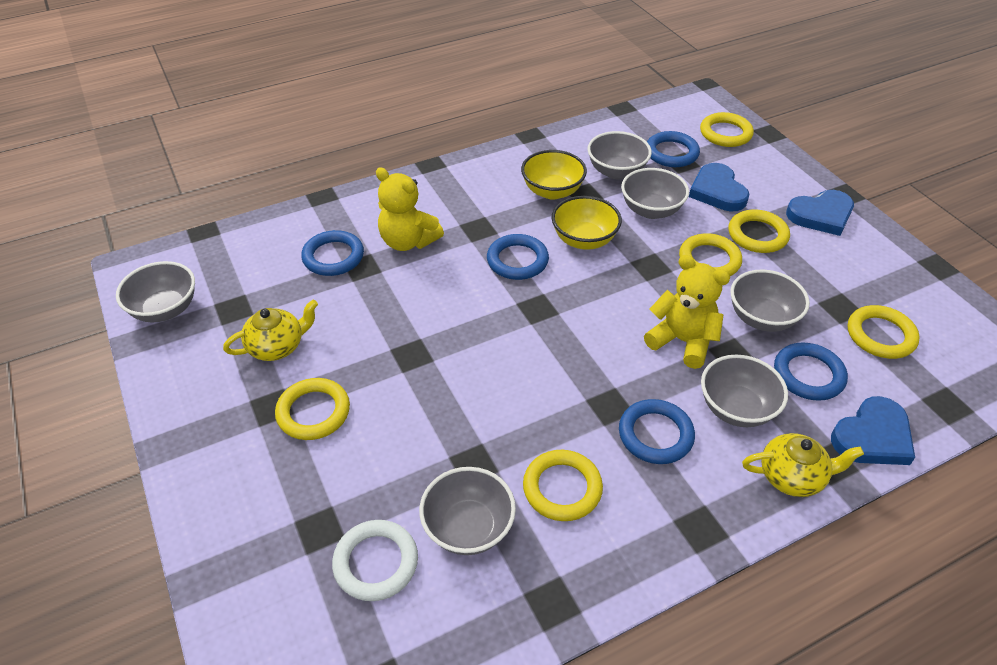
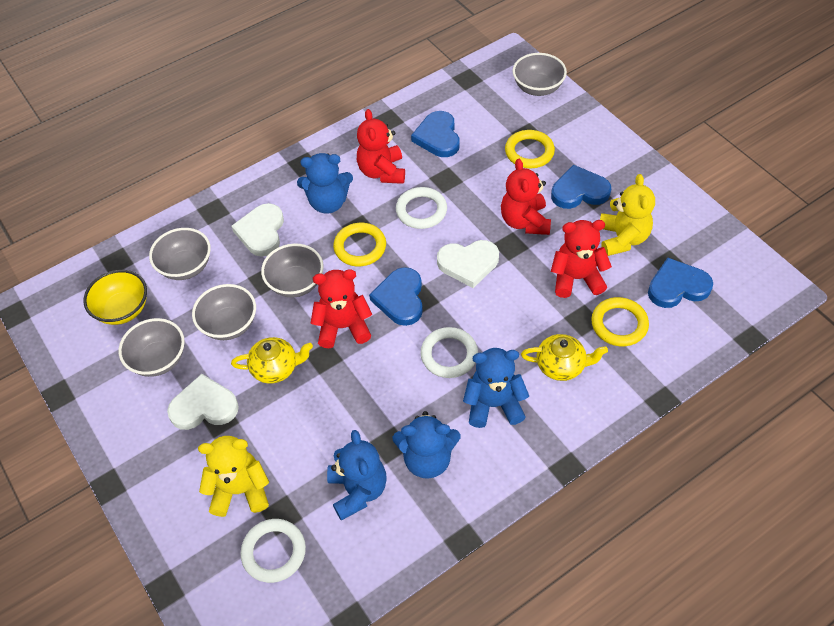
blue heart: [689,163,749,212] [786,190,854,236] [831,396,915,465] = 3 -> [369,267,423,326] [411,111,460,157] [551,165,611,209] [648,258,713,308] = 4
blue ring: [301,230,364,276] [487,234,549,280] [619,399,695,464] [647,131,700,167] [774,342,848,401] = 5 -> none = 0
blue teddy bear: none = 0 -> [297,153,353,214] [327,430,387,521] [393,411,461,479] [463,348,529,428] = 4
grey bowl: [116,261,195,322] [419,467,516,555] [588,131,652,179] [621,168,689,219] [701,355,788,427] [730,270,810,332] = 6 -> [118,318,185,377] [149,228,211,280] [192,284,256,340] [261,243,324,298] [513,53,567,96] = 5
red teddy bear: none = 0 -> [310,269,372,348] [357,109,405,184] [501,159,551,235] [551,220,612,298] = 4
white heart: none = 0 -> [167,374,239,430] [231,203,284,257] [437,240,499,288] = 3
white ring: [332,520,418,601] = 1 -> [240,519,306,583] [396,187,447,229] [420,327,478,378] = 3
yellow bowl: [521,150,587,200] [552,196,622,250] = 2 -> [83,270,147,325] = 1
yellow ring: [275,378,350,440] [523,450,603,521] [679,233,742,276] [700,112,754,147] [729,209,790,253] [848,305,920,359] = 6 -> [333,223,386,266] [505,130,555,168] [591,297,649,346] = 3

